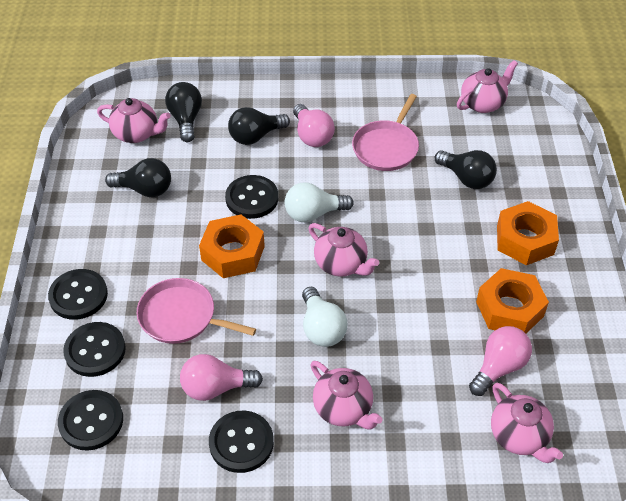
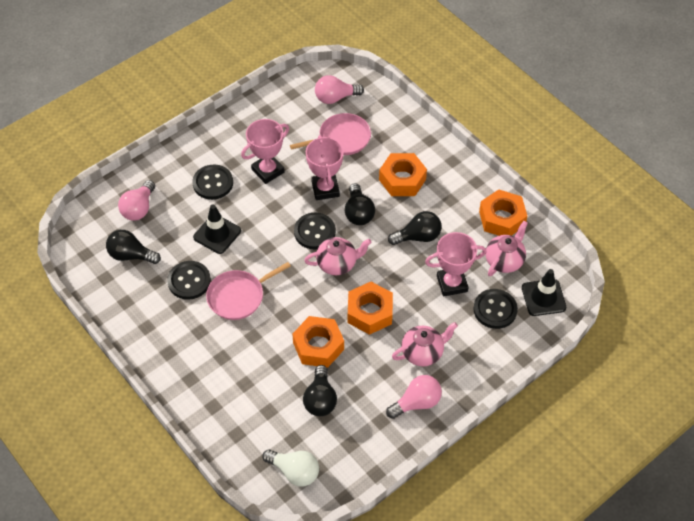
black button: [48,269,108,320] [58,390,123,451] [63,322,126,377] [209,411,274,473] [225,175,278,219] = 5 -> [167,261,211,300] [192,164,233,200] [294,213,336,249] [473,289,518,329] = 4
black traffic cone: none = 0 -> [193,205,241,254] [522,269,566,316] = 2
orange nut: [199,214,265,278] [476,268,549,333] [497,201,559,265] = 3 -> [292,316,344,368] [348,282,393,335] [379,153,427,196] [479,190,527,236] = 4
pink teapot: [97,98,171,143] [308,223,379,277] [310,361,383,429] [457,60,518,113] [491,383,563,463] = 5 -> [304,237,372,275] [392,322,458,366] [486,221,528,276] = 3
pink trophy: none = 0 -> [241,119,289,184] [306,135,344,200] [425,232,486,296] = 3
white light bulb: [285,183,354,222] [302,287,347,347] = 2 -> [262,450,319,486] = 1

